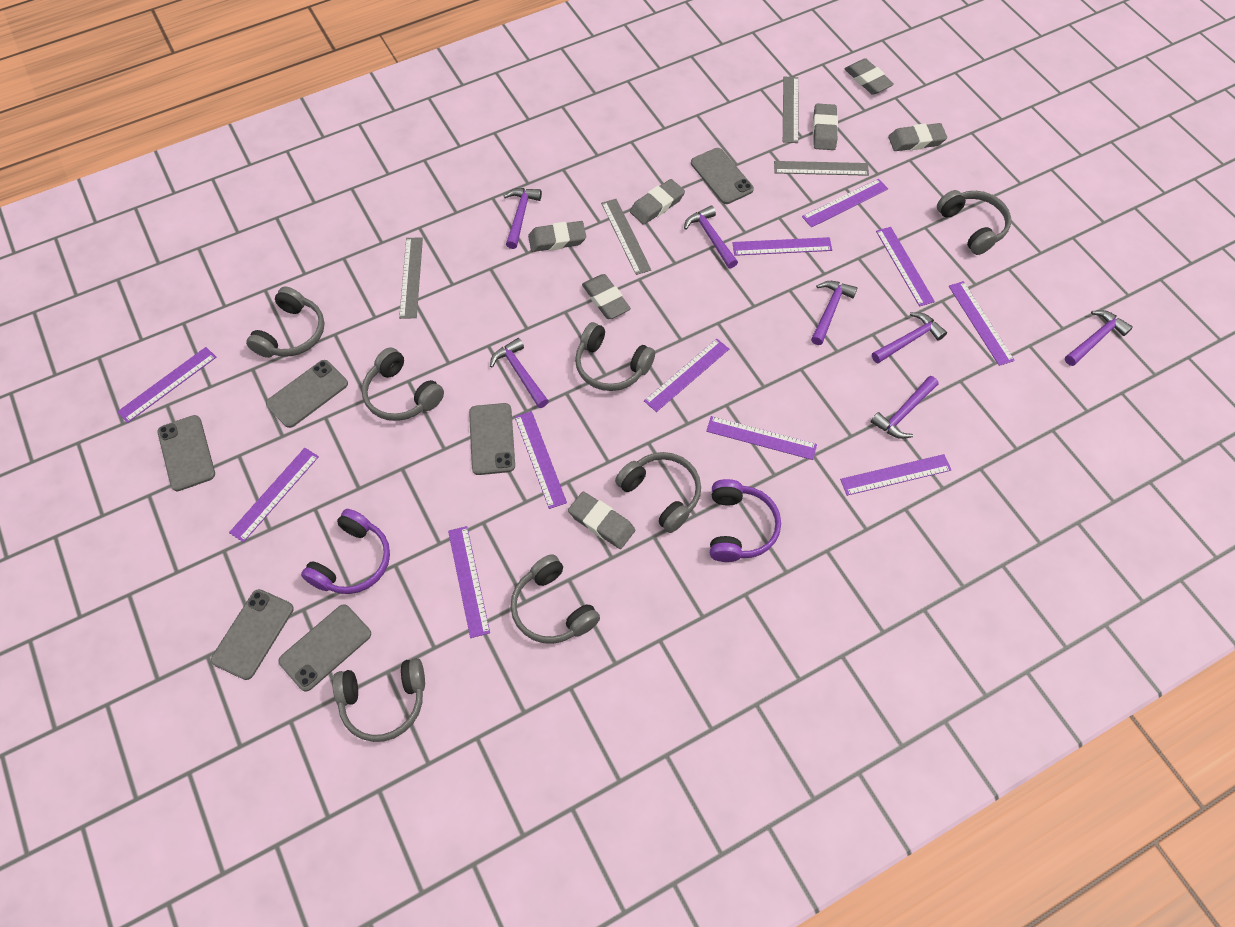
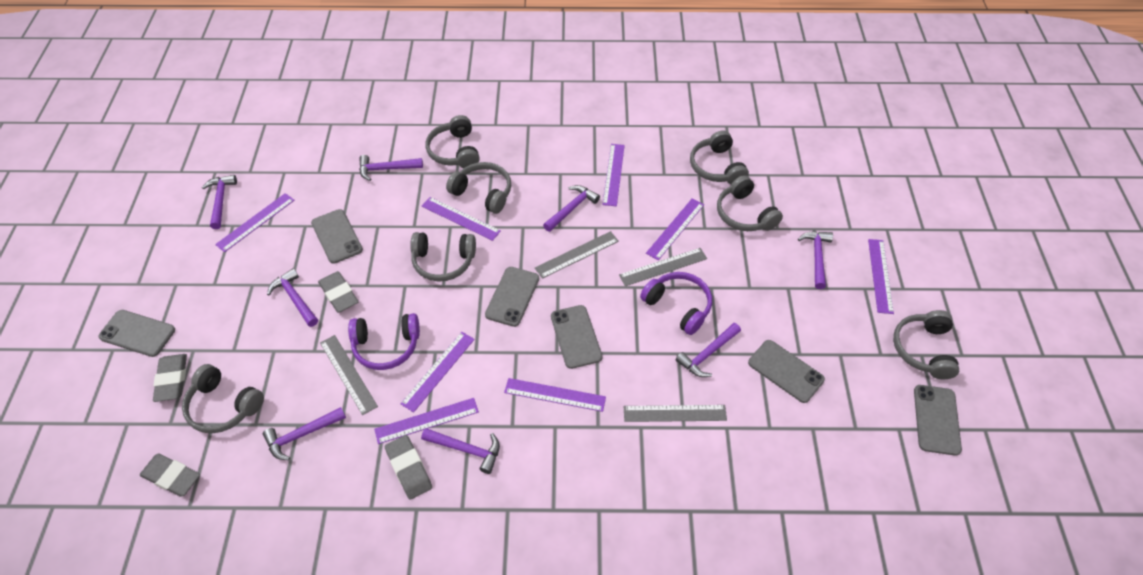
grey eraser: [528,221,586,252] [568,491,635,549] [582,274,631,319] [630,179,685,225] [813,104,838,150] [845,58,894,95] [888,123,947,151] = 7 -> [140,453,200,496] [153,354,187,402] [318,271,358,313] [385,435,432,500] = 4
purple hammer: [490,338,549,408] [504,188,542,249] [684,205,738,269] [811,281,857,345] [870,376,938,439] [872,312,947,363] [1065,310,1133,366] = 7 -> [202,175,237,229] [263,407,346,460] [267,268,318,327] [359,155,423,181] [421,428,500,474] [543,185,600,232] [676,323,741,377] [798,231,833,289] = 8
purple ruler: [117,347,217,423] [229,448,319,542] [448,526,490,638] [515,411,567,509] [644,339,729,412] [706,416,817,460] [732,237,832,256] [802,179,888,227] [840,454,951,496] [876,227,935,307] [949,281,1015,366] = 11 -> [215,193,295,252] [374,398,479,444] [400,332,475,412] [422,197,501,241] [504,378,606,412] [602,144,625,206] [646,199,704,260] [868,239,894,314] = 8

